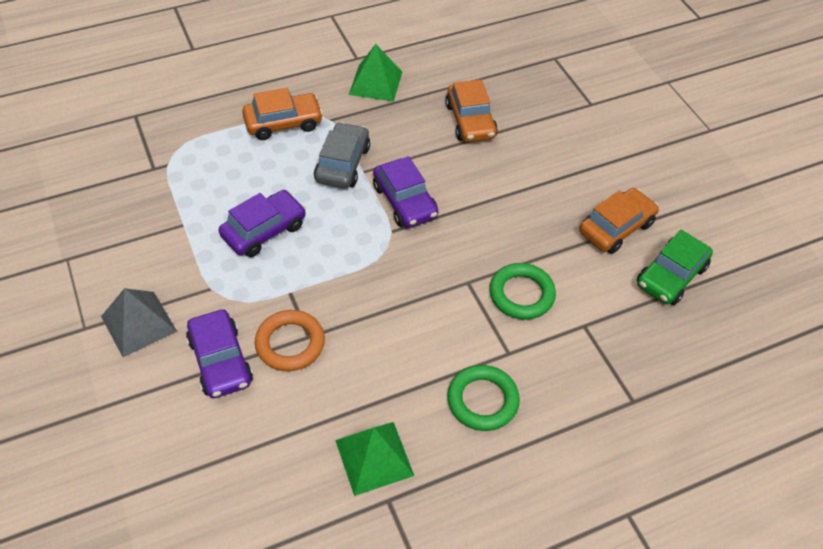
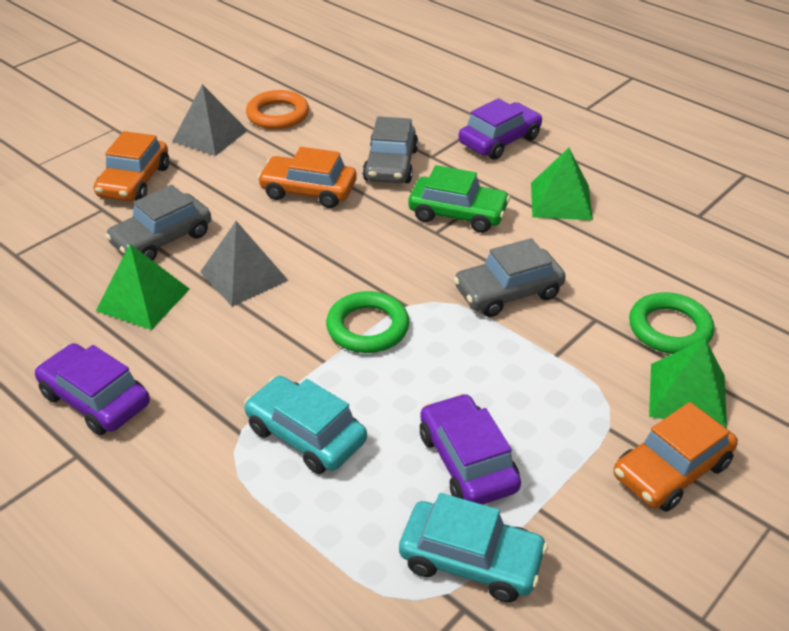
green pyramid: [335,422,414,496] [349,44,402,102] = 2 -> [96,244,189,330] [531,148,593,220] [649,339,727,429] = 3
grey car: [314,122,370,188] = 1 -> [105,185,211,261] [363,117,418,183] [454,238,566,317] = 3
grey pyramid: [101,288,177,357] = 1 -> [172,84,248,156] [200,221,289,306] = 2
turquoise car: none = 0 -> [244,376,367,474] [399,493,548,602] = 2

